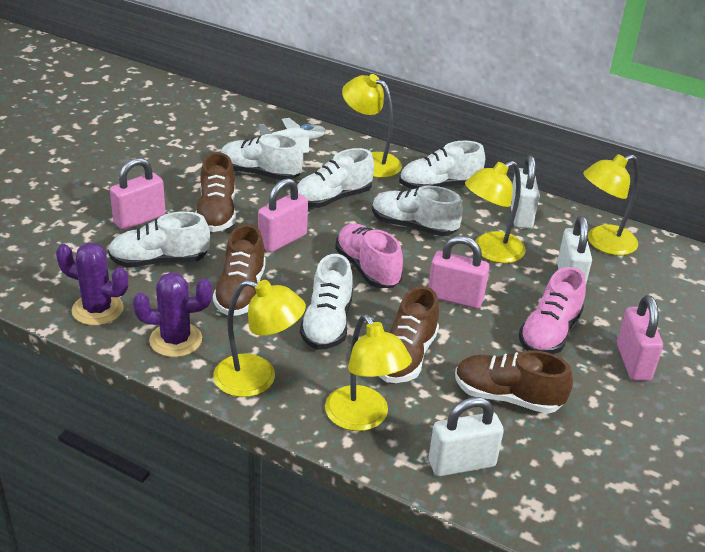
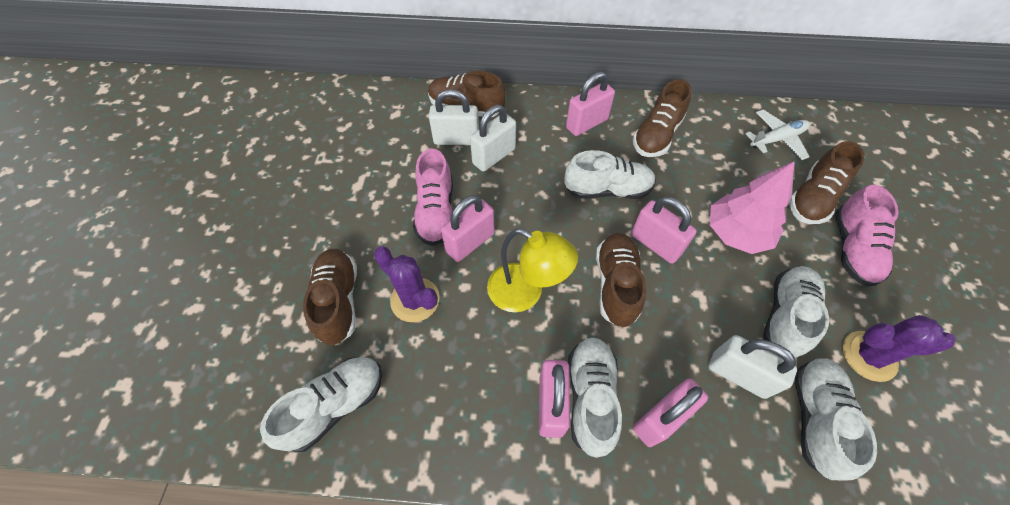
brown shoe: [195,152,236,232] [213,224,266,316] [379,286,439,383] [455,350,573,414] = 4 -> [303,249,357,345] [428,71,506,117] [596,233,646,327] [633,79,692,157] [789,141,865,224] = 5
pink padlock: [110,158,165,230] [258,178,308,252] [428,236,490,309] [617,295,663,381] = 4 -> [441,195,495,262] [539,360,570,438] [566,71,615,136] [631,197,697,264] [633,379,708,447] = 5
pink tree: none = 0 -> [710,161,795,254] = 1
white shoe: [108,211,210,268] [221,134,303,180] [297,148,374,208] [300,254,353,350] [372,186,463,236] [399,141,485,189] = 6 -> [260,357,382,453] [564,150,656,199] [568,337,622,458] [763,266,829,358] [795,359,877,480] = 5
yellow lamp: [213,280,306,397] [325,314,412,431] [342,74,402,178] [465,161,526,263] [583,154,639,255] = 5 -> [487,229,578,312] = 1

